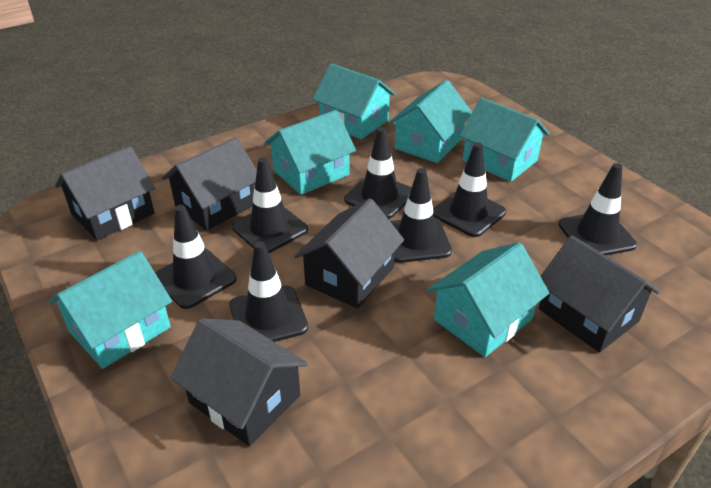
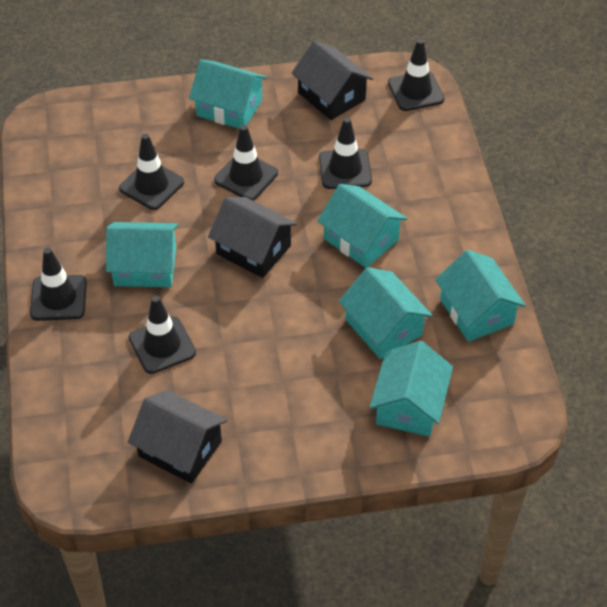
black house: [55,146,155,240] [162,137,257,231] [170,318,308,446] [294,198,404,309] [539,235,660,353] = 5 -> [128,390,227,484] [208,197,297,278] [291,40,373,120] = 3
black traffic cone: [155,205,237,309] [229,241,308,342] [232,157,308,253] [344,127,412,219] [390,168,452,263] [433,143,506,237] [558,163,637,256] = 7 -> [30,248,87,321] [119,134,184,210] [129,295,196,374] [214,125,278,201] [319,117,372,189] [388,39,444,111] = 6

